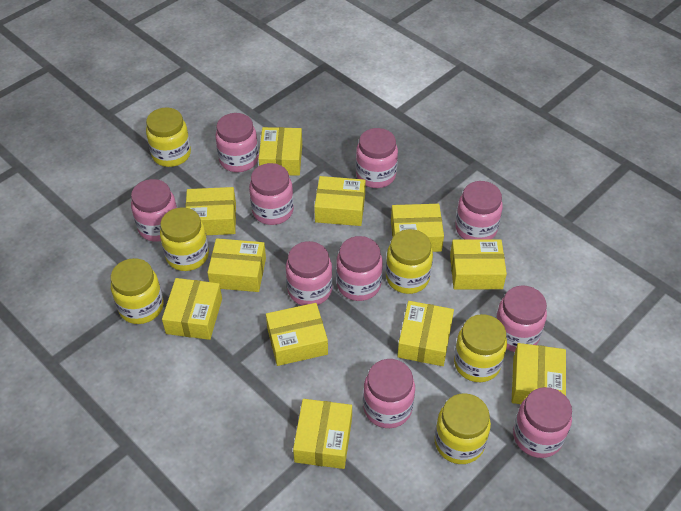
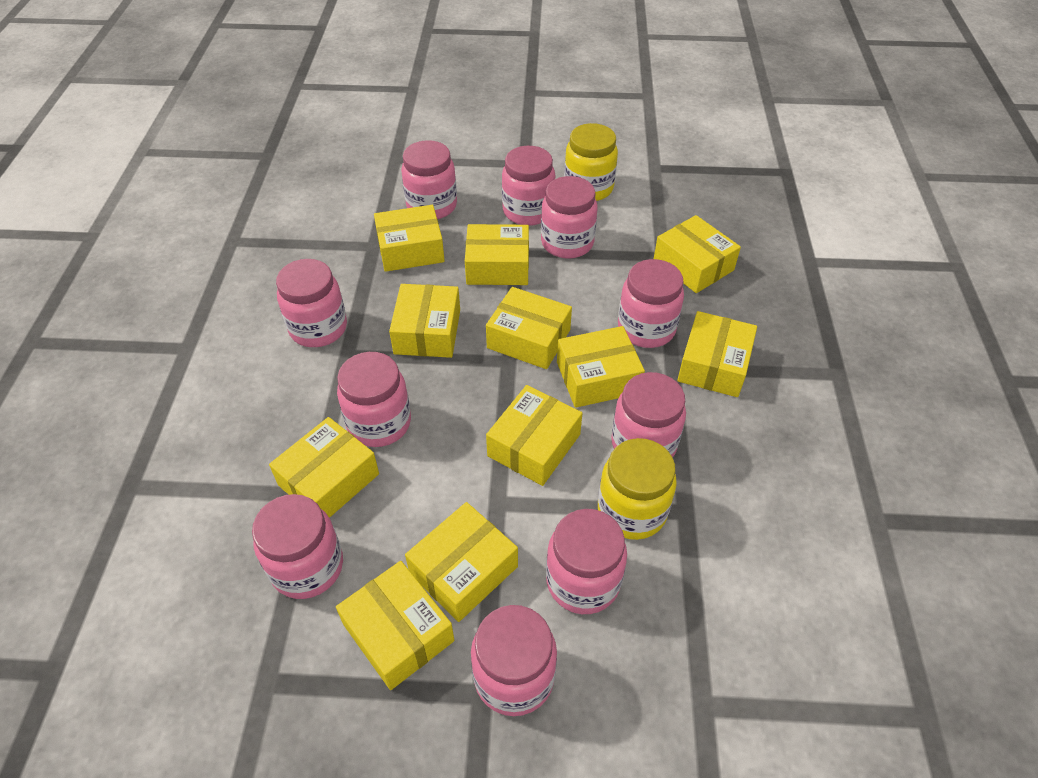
yellow jar: [111,258,164,324] [146,108,191,167] [160,207,209,271] [386,229,433,294] [434,393,491,464] [454,314,507,382] = 6 -> [564,123,618,201] [598,438,677,540] = 2

